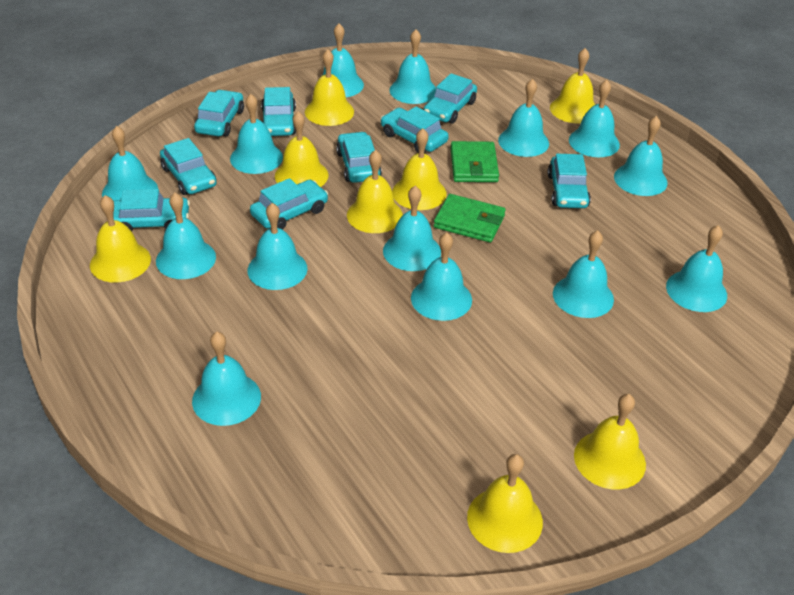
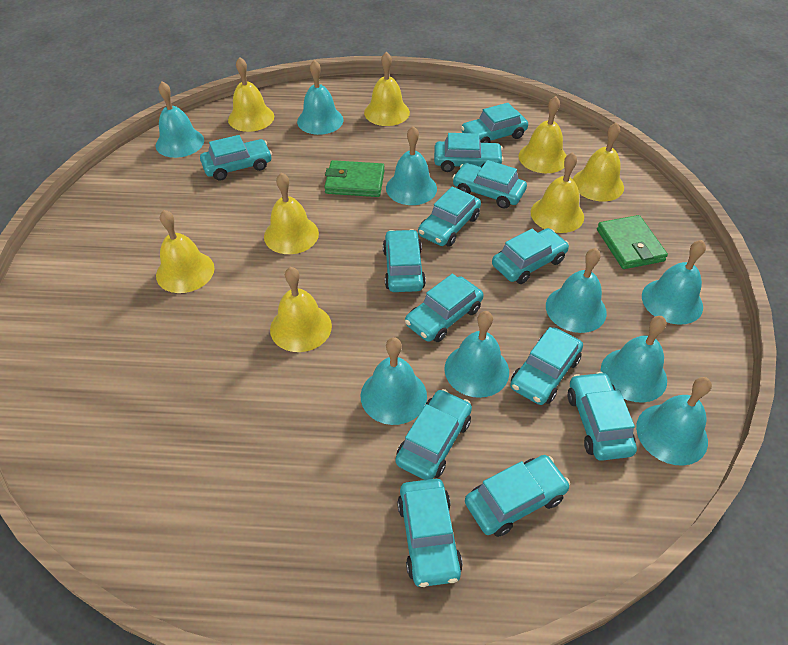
turquoise bell: [102,126,158,201] [156,193,216,279] [192,332,261,426] [230,94,283,174] [247,203,307,290] [322,24,364,97] [383,186,441,271] [389,29,437,104] [411,232,472,321] [498,79,549,157] [553,230,614,318] [569,80,620,157] [614,116,668,196] [666,225,727,312] = 14 -> [156,81,204,158] [297,60,343,135] [361,337,427,425] [386,126,437,205] [444,311,509,398] [546,248,607,333] [601,316,667,403] [636,377,712,466] [642,240,706,325] = 9
turquoise car: [113,189,190,231] [160,138,217,195] [194,90,244,136] [250,178,328,230] [261,87,296,136] [336,132,382,183] [381,106,449,153] [424,73,477,124] [547,154,591,208] = 9 -> [200,135,272,181] [383,229,426,292] [395,389,472,480] [397,479,463,587] [405,274,484,342] [418,186,481,247] [434,133,504,172] [452,160,527,209] [461,103,528,143] [465,455,570,537] [492,228,569,284] [510,327,583,405] [568,372,637,461] = 13

